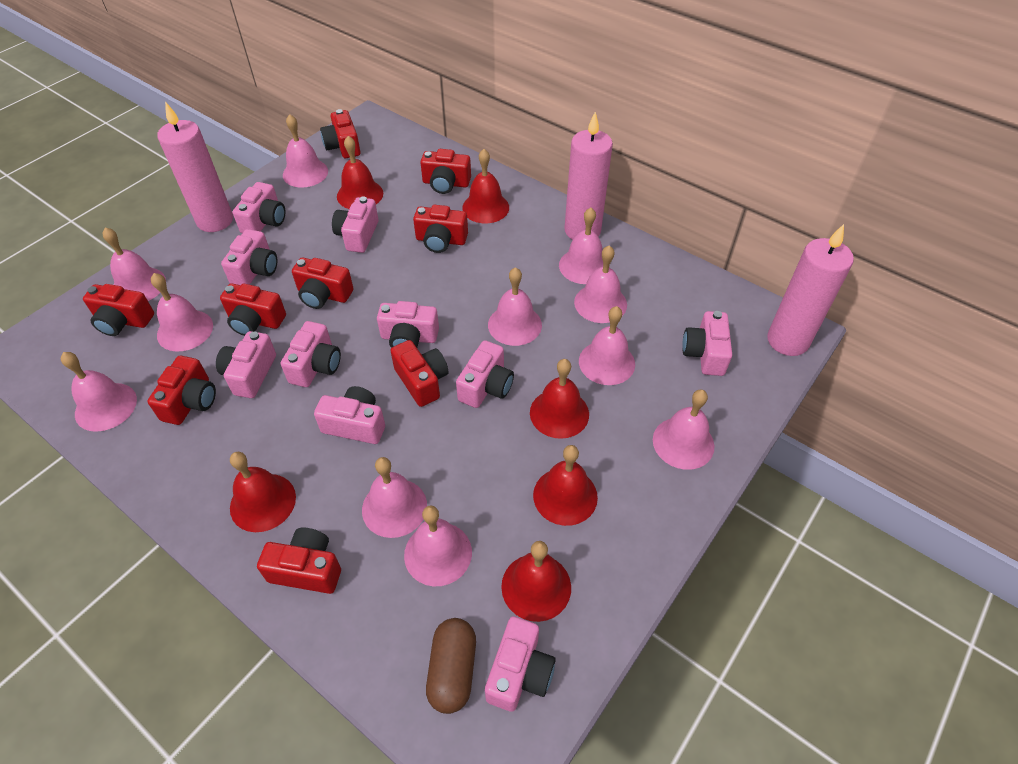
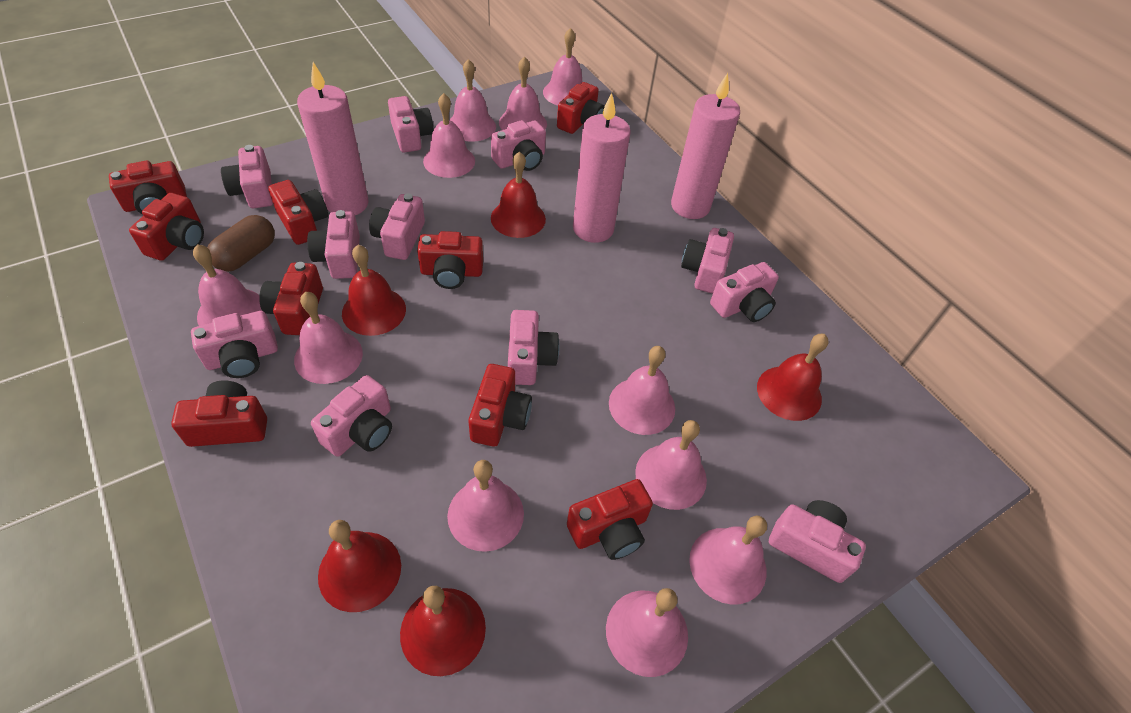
pink camera: [216,331,276,398] [221,229,278,285] [233,182,286,233] [281,321,341,387] [314,386,385,444] [332,196,378,253] [377,301,439,348] [456,340,514,408] [485,616,556,712] [682,311,732,376] = 10 -> [191,311,278,378] [221,145,273,208] [307,210,360,279] [311,375,392,457] [369,193,425,260] [388,96,434,153] [491,120,546,171] [508,310,560,385] [681,228,734,294] [710,262,779,322] [769,500,866,583] = 11
red bell: [230,451,296,532] [337,136,383,209] [462,149,509,223] [501,541,571,622] [530,359,589,439] [533,445,598,526] = 6 -> [318,520,401,612] [342,245,406,336] [400,586,486,676] [491,151,546,238] [757,334,829,421] = 5

